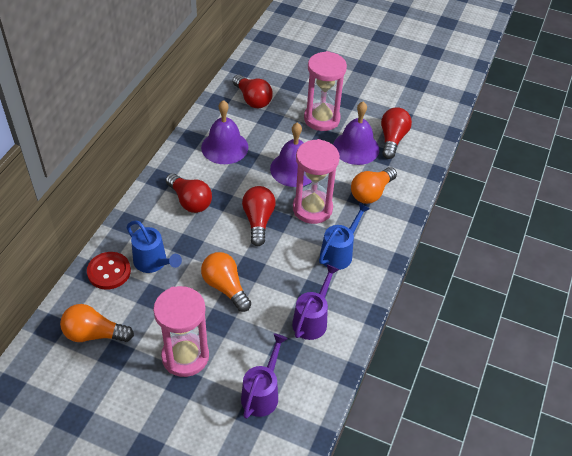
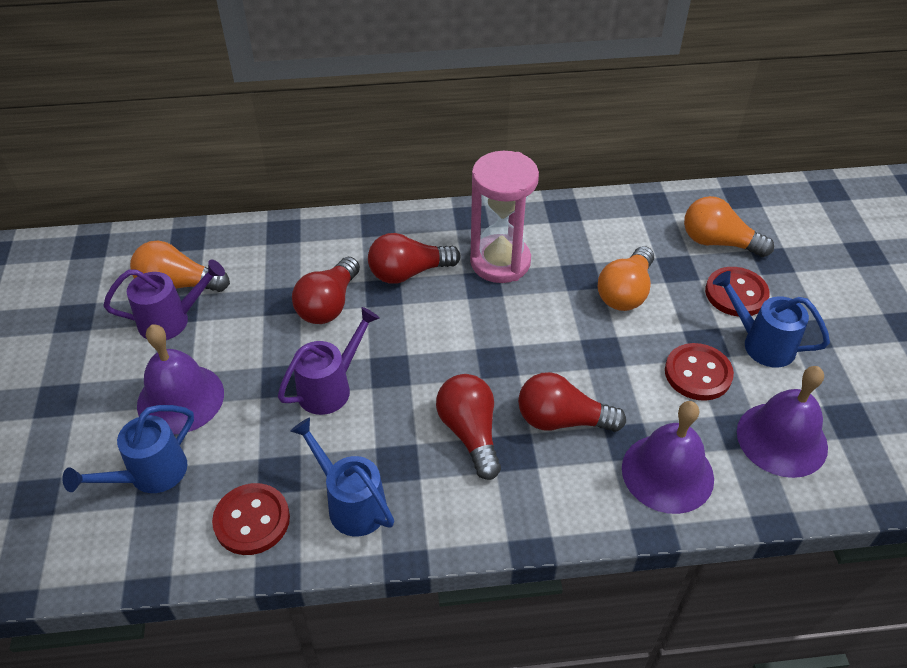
blue watering can: [126,220,182,273] [319,203,370,270] = 2 -> [62,405,194,493] [290,417,394,536] [713,271,830,368] = 3
pink hourglass: [153,286,209,377] [293,139,340,224] [304,51,347,131] = 3 -> [470,151,539,283] = 1
red button: [87,252,131,290] = 1 -> [212,483,290,555] [665,343,734,401] [705,267,770,317] = 3

